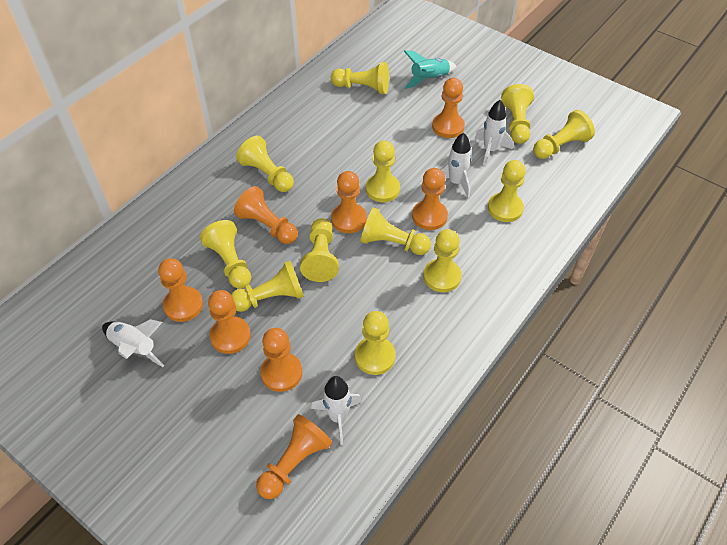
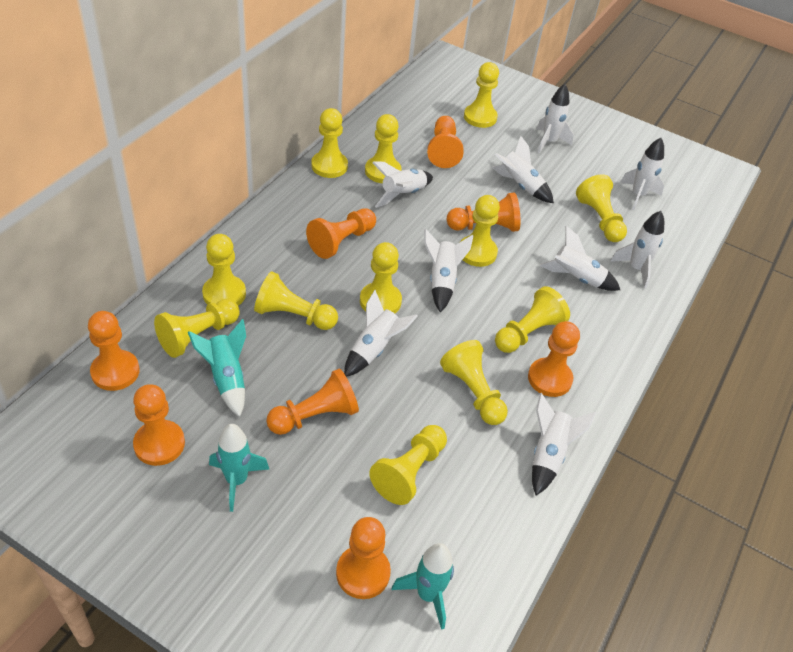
turquoise rocket: [404,50,457,89] = 1 -> [188,319,246,417] [209,424,269,512] [391,543,454,630] = 3
white rocket: [102,319,165,367] [311,376,362,445] [440,132,472,198] [474,100,513,166] = 4 -> [344,290,418,377] [372,161,433,208] [424,229,473,312] [492,136,554,203] [532,393,596,496] [537,84,573,153] [539,226,620,291] [610,211,664,288] [620,138,664,210] = 9

